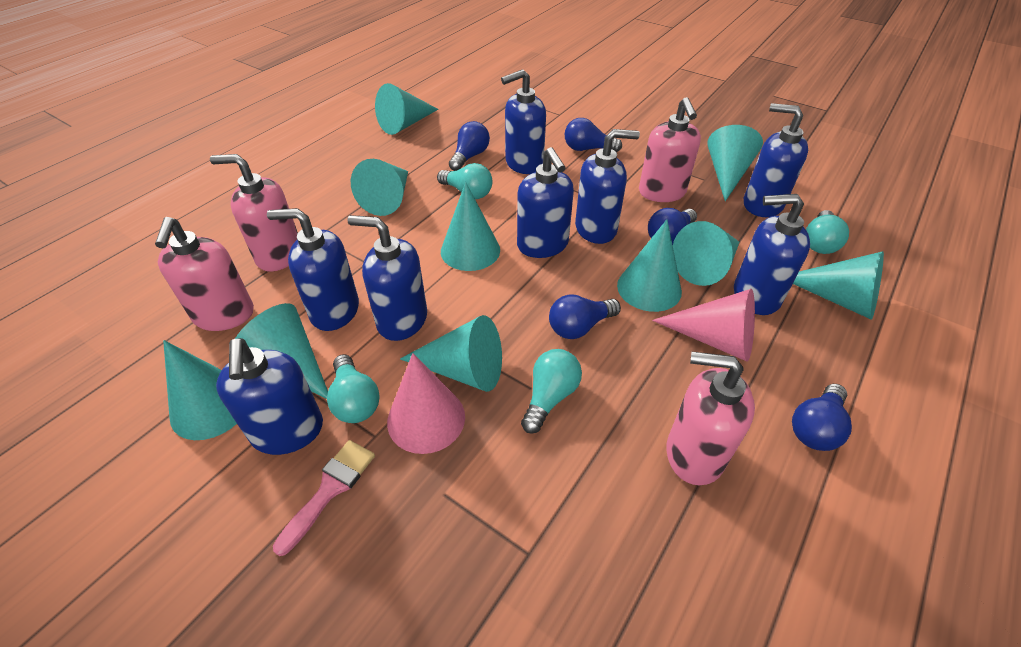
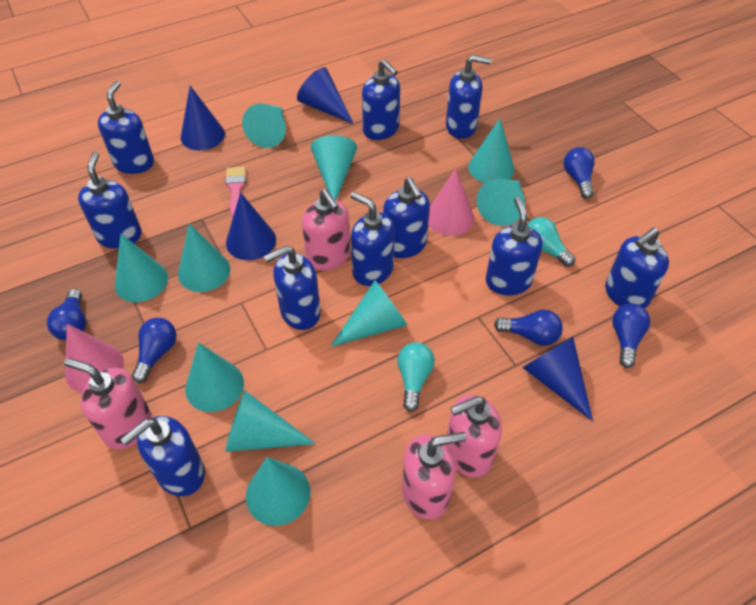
blue cone: none = 0 -> [181,86,225,150] [226,192,276,260] [297,67,354,124] [522,337,593,421] = 4
blue soap dispenser: [216,338,323,455] [267,208,359,331] [348,215,427,341] [501,69,546,174] [517,147,574,258] [575,129,640,244] [734,194,810,315] [744,103,808,217] = 8 -> [78,152,142,249] [98,81,154,174] [120,416,205,496] [264,245,321,330] [350,192,395,286] [362,59,400,140] [383,177,430,258] [446,55,492,139] [486,197,543,295] [605,228,669,308] = 10
turquoise light bulb: [327,354,380,423] [437,163,493,199] [521,349,582,434] [806,210,849,254] = 4 -> [397,342,435,412] [527,217,575,267] = 2

